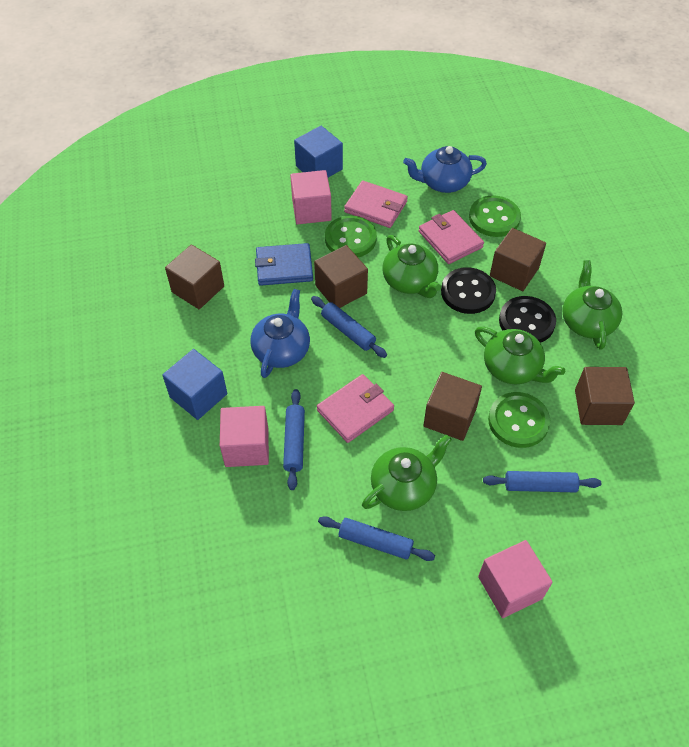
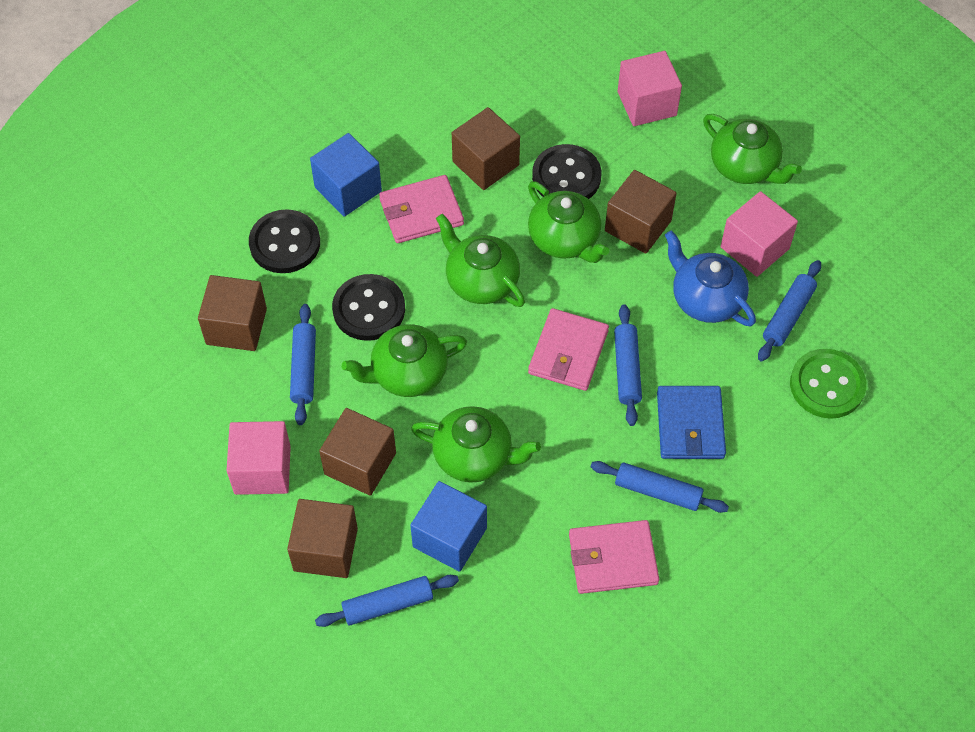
black button: [441,267,496,314] [499,296,556,343] = 2 -> [249,209,320,273] [332,274,405,341] [532,144,601,199] = 3
blue rolling pin: [283,389,305,490] [311,296,387,358] [318,516,435,561] [483,471,601,492] = 4 -> [290,304,316,425] [315,575,459,627] [591,461,729,513] [614,304,642,426] [758,260,821,362] = 5
blue teapot: [250,289,310,378] [403,146,487,193] = 2 -> [665,230,756,326] = 1
green button: [325,216,377,257] [469,195,521,237] [488,392,550,448] = 3 -> [790,349,867,419] = 1
green teapot: [362,434,452,511] [382,235,441,298] [475,327,565,384] [562,260,622,350] = 4 -> [342,325,467,397] [411,406,541,483] [436,214,525,307] [528,181,609,263] [703,114,802,184] = 5

